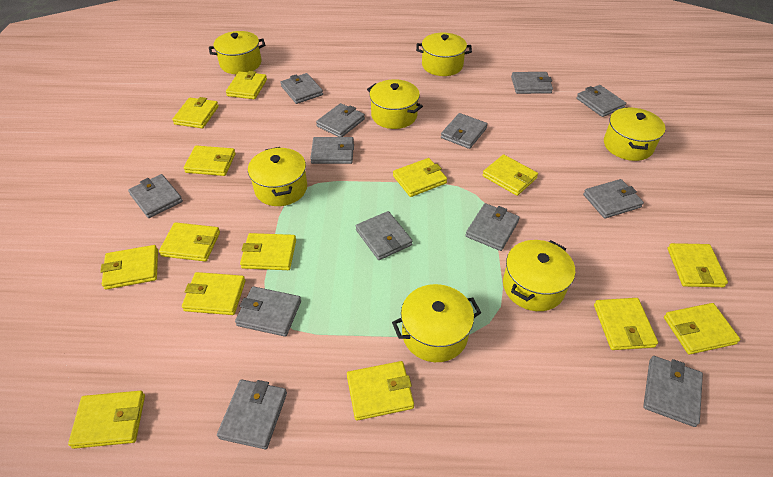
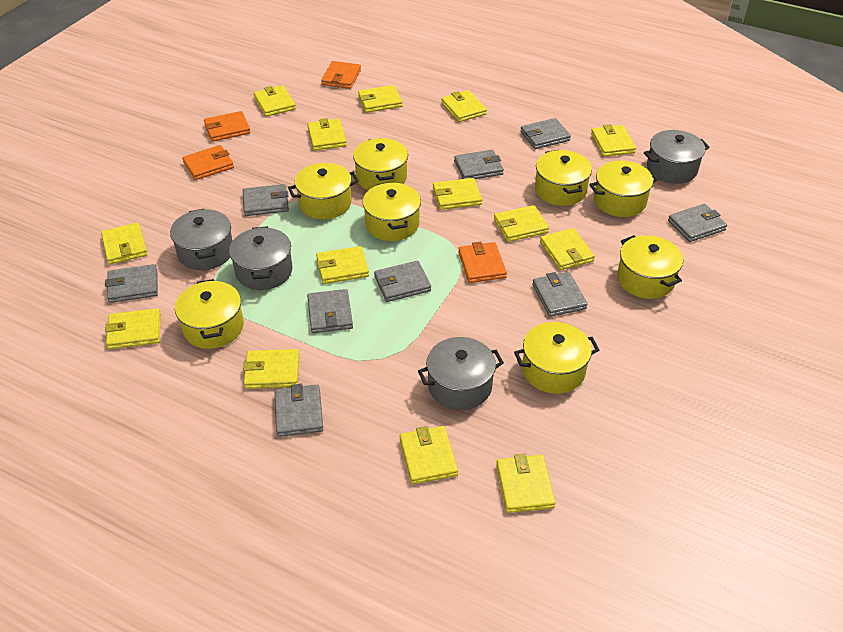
grey pot: none = 0 -> [170,209,233,270] [229,226,293,290] [418,337,504,410] [644,130,709,184] = 4
grey wallet: [128,174,183,218] [217,379,287,449] [235,287,301,337] [281,73,323,104] [310,137,354,164] [316,103,365,137] [356,211,412,260] [441,113,488,149] [466,203,520,251] [511,72,553,94] [576,85,626,117] [583,179,644,219] [643,356,703,427] = 13 -> [105,264,158,303] [243,184,289,216] [274,384,323,437] [307,289,353,333] [374,261,431,302] [454,150,504,179] [520,118,571,149] [532,272,588,317] [668,204,727,242] = 9
orange wallet: none = 0 -> [182,145,234,180] [204,111,250,142] [321,61,361,89] [458,242,507,283] = 4
yellow pot: [209,31,265,74] [248,147,307,206] [367,79,423,129] [392,284,481,362] [416,33,472,76] [503,240,575,311] [604,107,665,161] = 7 -> [175,279,244,349] [288,163,359,219] [353,138,408,190] [362,182,421,241] [514,322,599,394] [535,150,592,206] [589,161,658,217] [617,235,683,299] = 8

